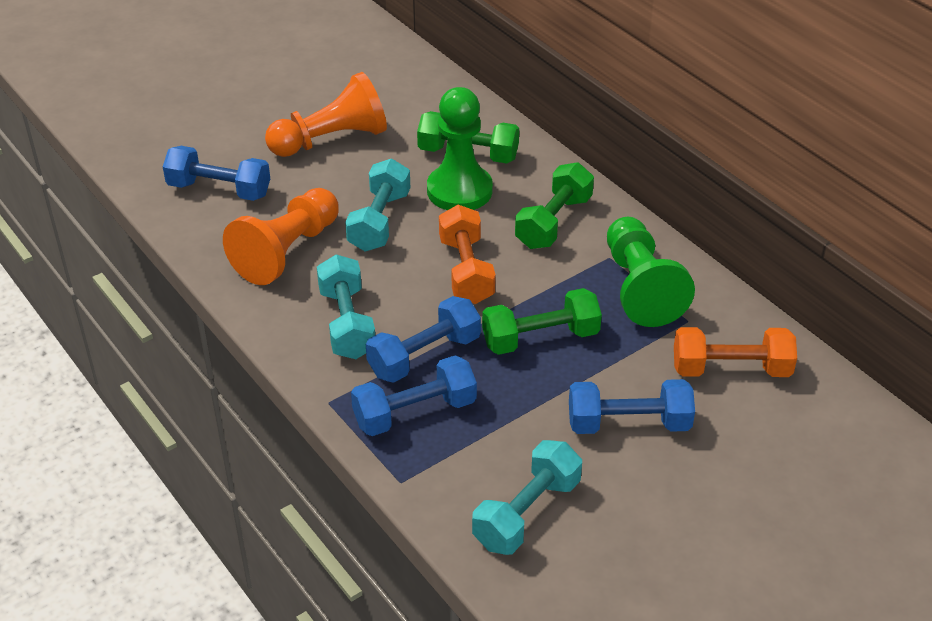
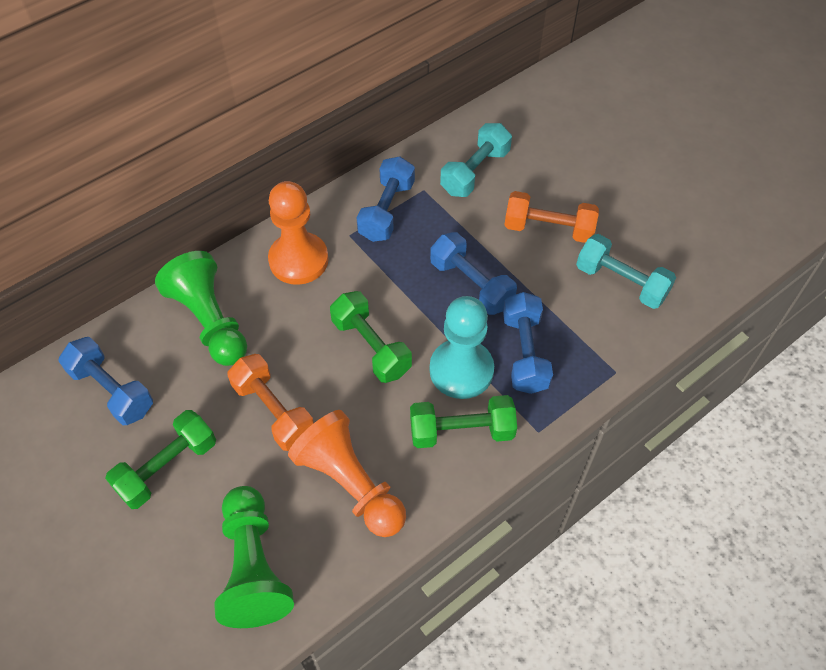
turquoise dumbbell: [317,255,375,359] [345,159,410,251] [472,440,582,555] = 3 -> [440,123,512,197] [576,234,676,309] = 2
turquoise pawn: none = 0 -> [430,296,494,399] = 1

